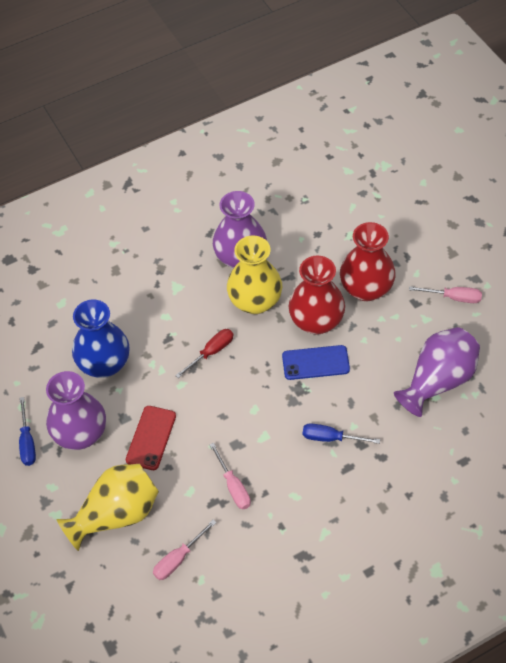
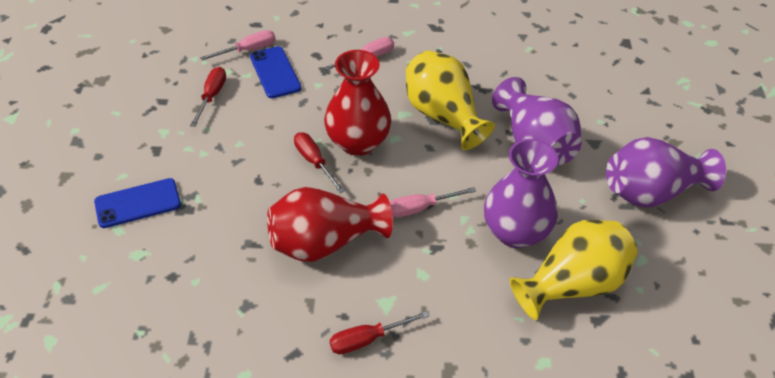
blue phone: [282,345,350,380] = 1 -> [94,178,181,228] [250,46,301,98] = 2
blue screwdriver: [19,397,36,466] [303,423,380,444] = 2 -> none = 0
blue vase: [72,300,130,378] = 1 -> none = 0
red phone: [126,406,176,470] = 1 -> none = 0
red screwdriver: [175,329,233,378] = 1 -> [190,67,226,127] [294,132,345,193] [330,311,429,354] = 3

